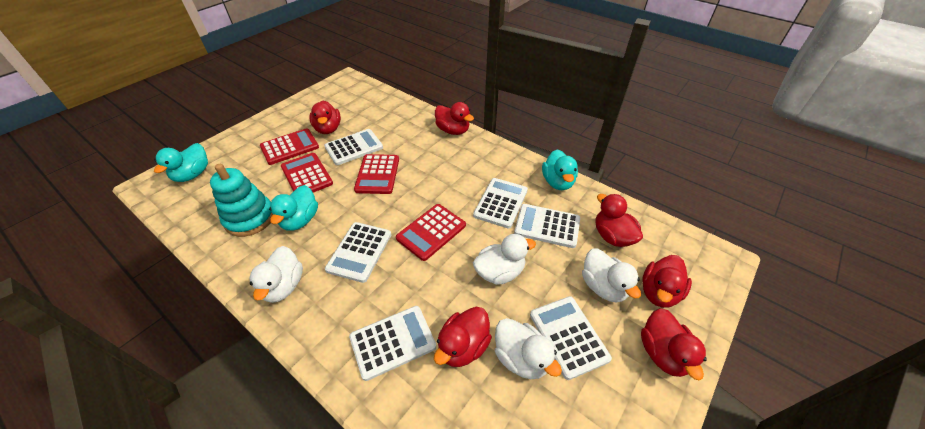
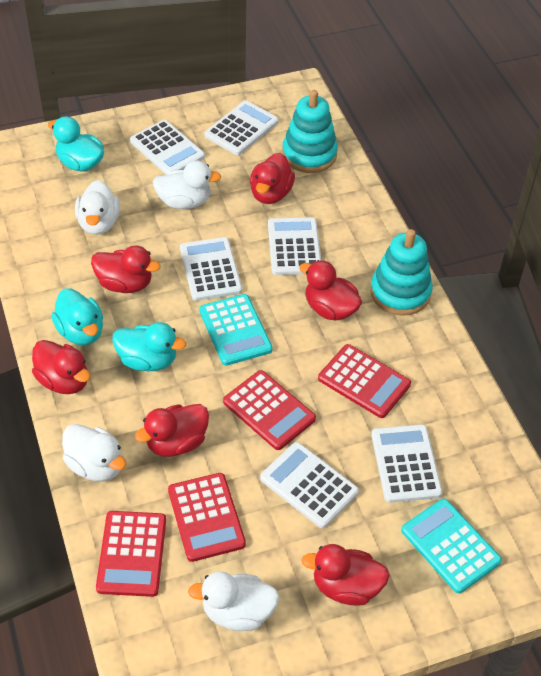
turquoise calculator: none = 0 -> [199,294,273,366] [401,499,502,593] = 2
turquoise stacking toy: [210,164,273,237] = 1 -> [282,90,338,173] [370,229,432,316] = 2

